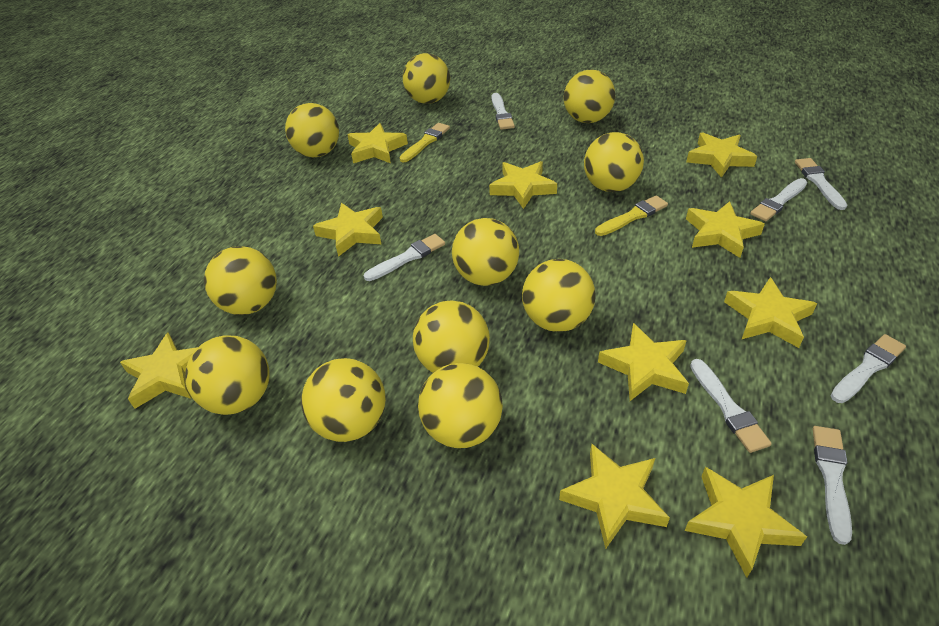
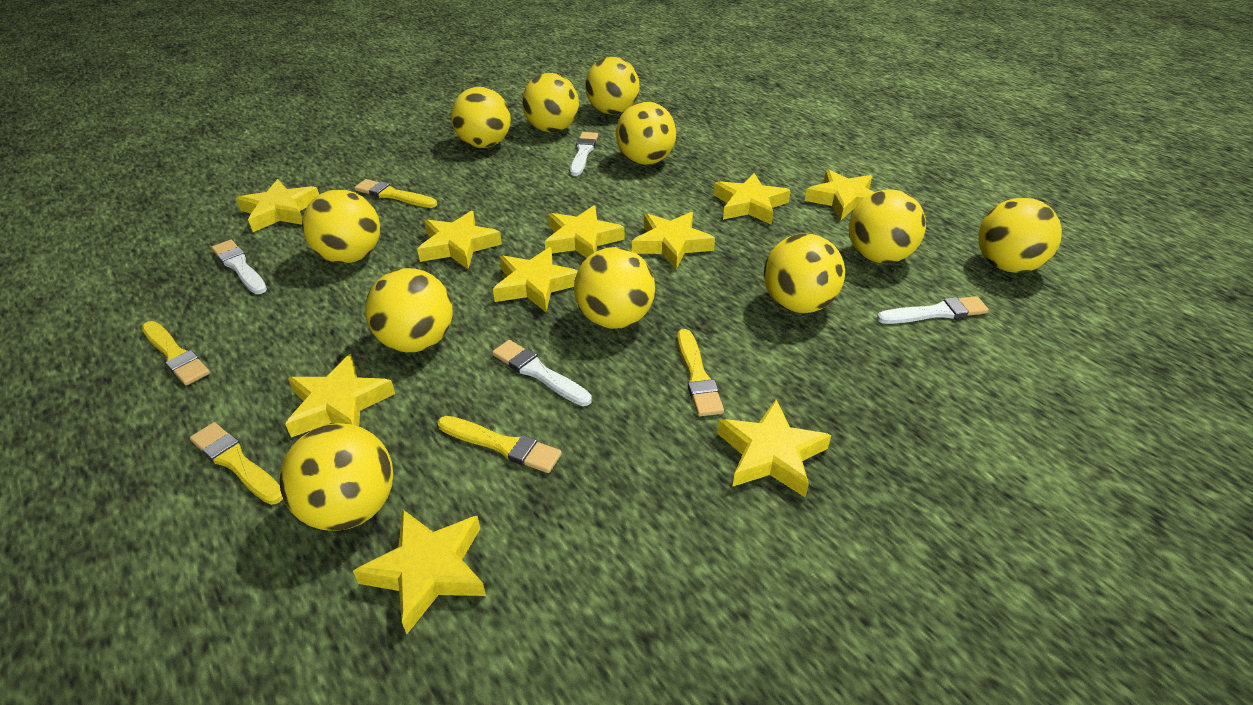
white brush: [364,234,445,281] [491,93,515,130] [690,359,772,453] [750,178,807,221] [795,158,847,210] [812,426,852,545] [831,334,906,403] = 7 -> [211,240,267,294] [492,340,592,406] [570,132,598,176] [877,296,989,324] = 4
yellow brush: [399,123,450,162] [595,196,668,236] = 2 -> [142,321,210,385] [190,422,283,505] [354,179,437,208] [438,416,562,473] [677,329,724,416] = 5

